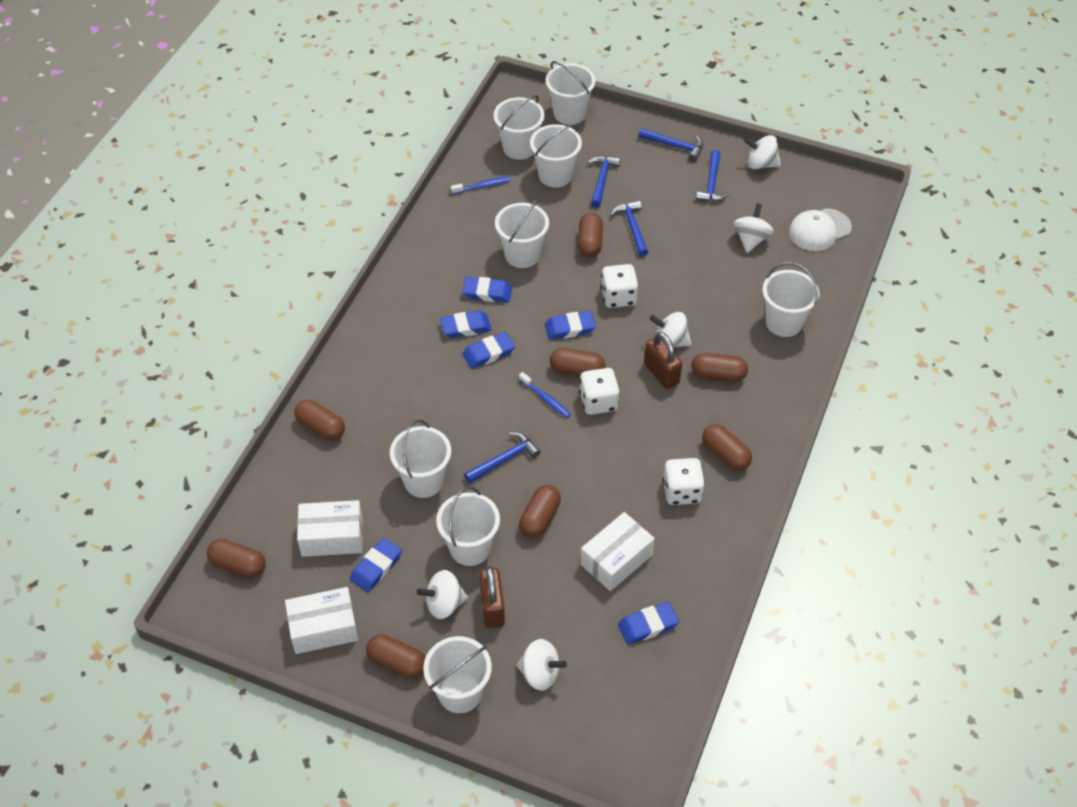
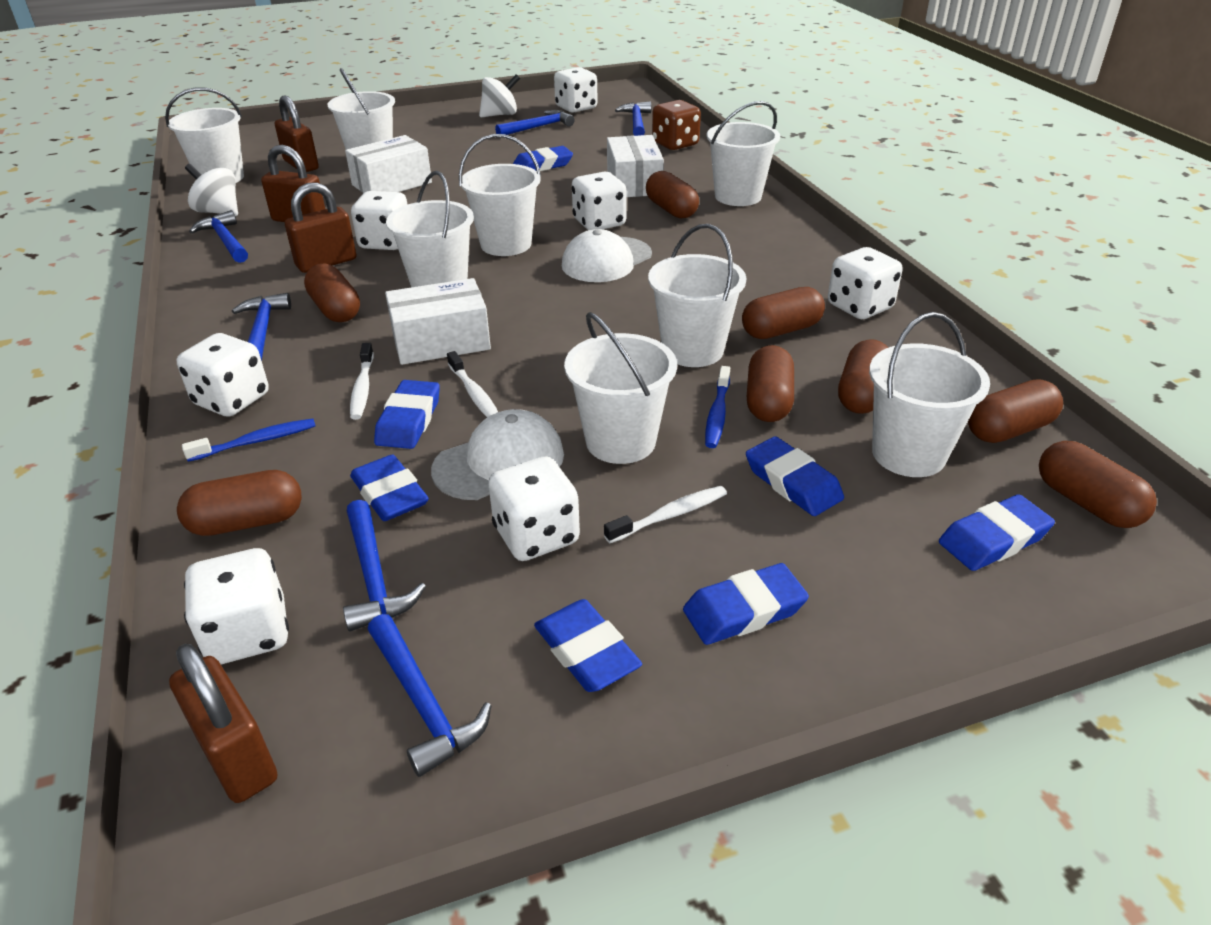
blue eraser: [350,538,402,592] [440,311,492,338] [462,277,512,303] [463,332,515,369] [545,311,596,340] [618,602,679,645] = 6 -> [350,455,429,521] [374,380,440,449] [513,146,573,171] [534,599,642,692] [683,563,809,645] [746,437,844,516] [939,494,1055,571] = 7
blue hammer: [464,432,541,483] [588,156,621,208] [610,200,649,257] [638,128,703,162] [696,150,729,202] = 5 -> [189,210,248,263] [232,293,291,361] [343,500,426,632] [368,614,491,777] [495,110,575,135] [615,101,651,136] = 6
brown dice: none = 0 -> [652,100,701,150] = 1
brown padlock: [479,566,505,628] [644,332,682,389] = 2 -> [169,644,277,803] [261,145,325,222] [275,95,319,172] [285,182,356,273] = 4
white cap: [789,208,852,251] = 1 -> [431,409,564,500] [562,229,652,282] = 2
white dice: [579,368,619,415] [601,264,639,308] [663,458,705,505] = 3 -> [177,333,269,417] [184,548,289,665] [351,191,407,250] [488,457,580,561] [554,67,598,113] [572,172,627,230] [828,247,902,319] = 7
white spinning top: [417,570,468,619] [517,639,567,691] [649,312,692,347] [734,203,774,253] [744,135,781,169] = 5 -> [185,164,238,216] [479,74,520,117] = 2
white toothbrush: none = 0 -> [350,343,374,420] [447,351,498,417] [604,486,727,543] = 3

